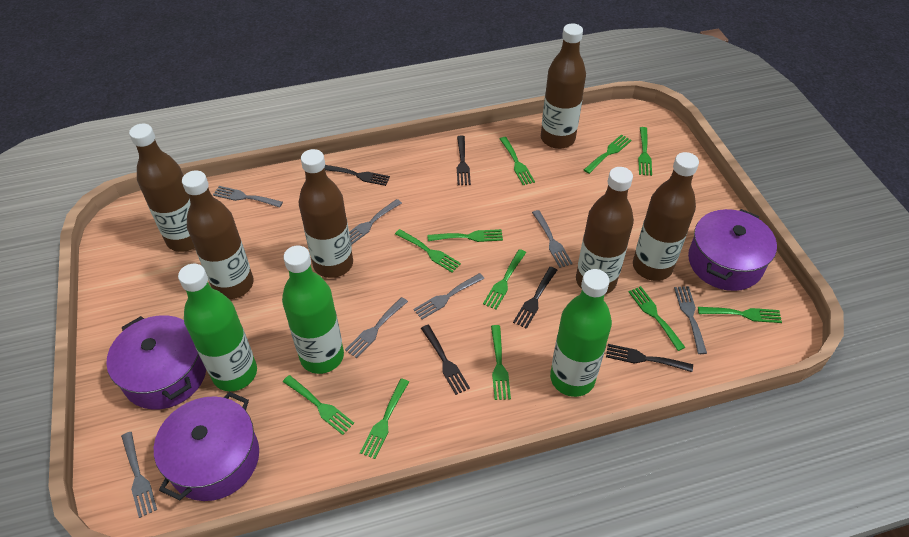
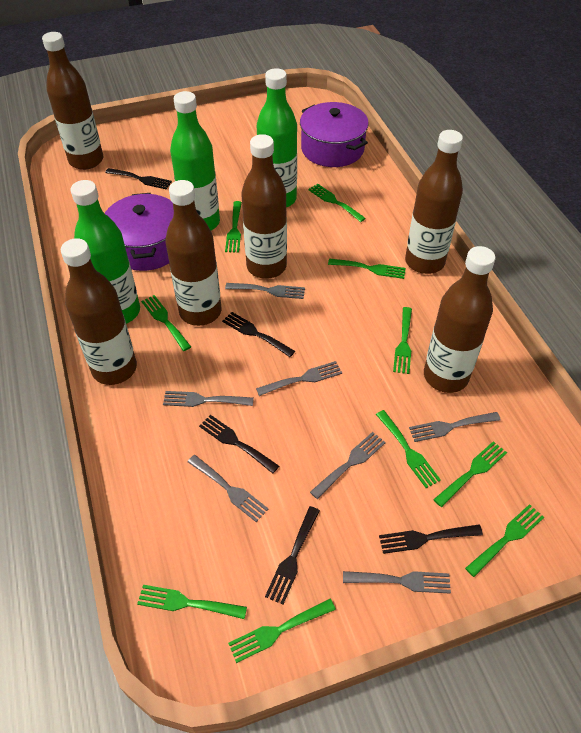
green fork: [283,375,354,435] [360,379,409,459] [395,229,461,272] [427,229,503,242] [483,249,526,310] [491,325,511,400] [500,137,535,185] [584,134,632,174] [628,286,686,351] [638,127,652,176] [698,307,782,323] = 11 -> [137,585,247,619] [141,295,191,351] [225,201,242,253] [228,599,336,663] [308,184,366,222] [328,259,406,279] [376,410,441,488] [393,307,412,374] [433,441,507,507] [465,504,544,577] = 10
purple pot: [106,315,206,410] [154,392,259,501] [688,209,777,291] = 3 -> [105,193,174,271] [300,102,369,167] = 2

